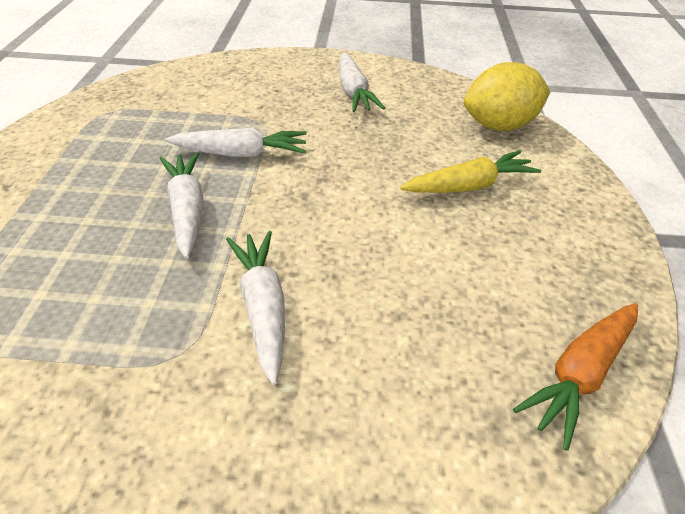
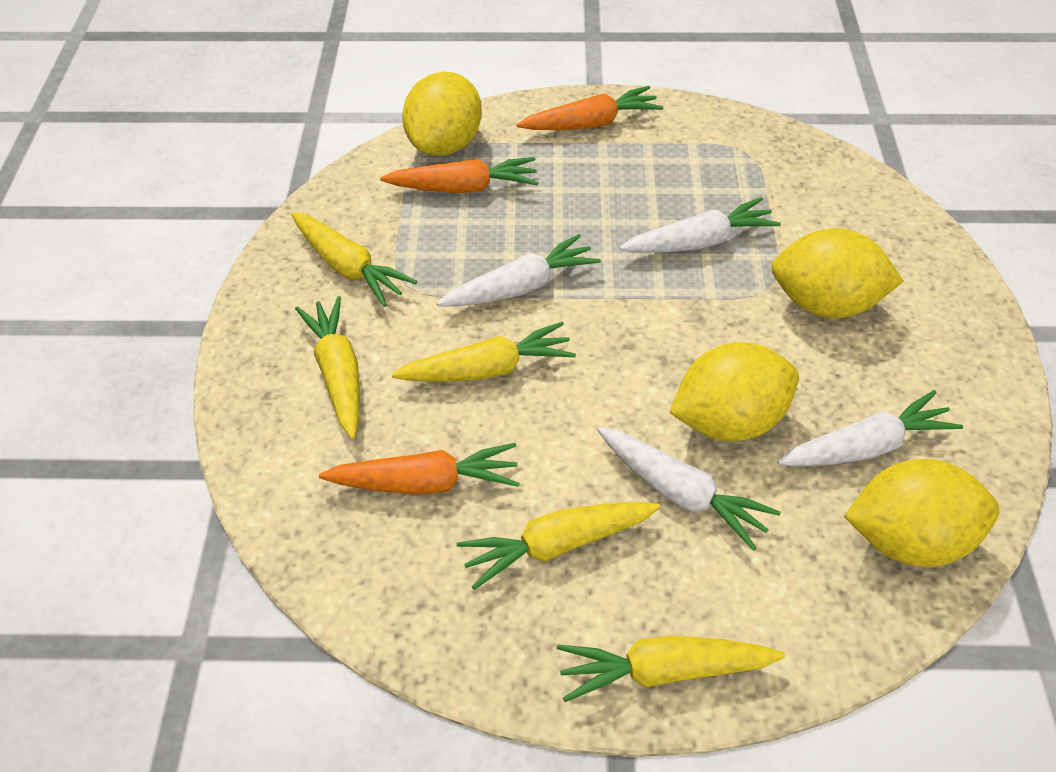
orange carrot: [513,303,638,451] = 1 -> [319,443,520,495] [380,157,539,193] [516,86,663,130] = 3
yellow carrot: [400,150,541,193] = 1 -> [291,212,417,307] [295,296,360,439] [392,322,576,382] [457,502,660,590] [557,636,785,702] = 5
yellow lemon: [464,62,550,131] = 1 -> [402,72,482,156] [670,342,799,441] [771,228,904,318] [844,459,1000,567] = 4

